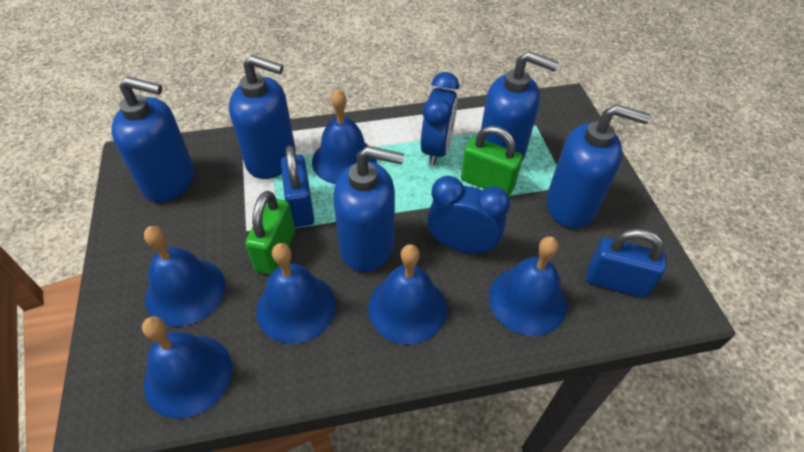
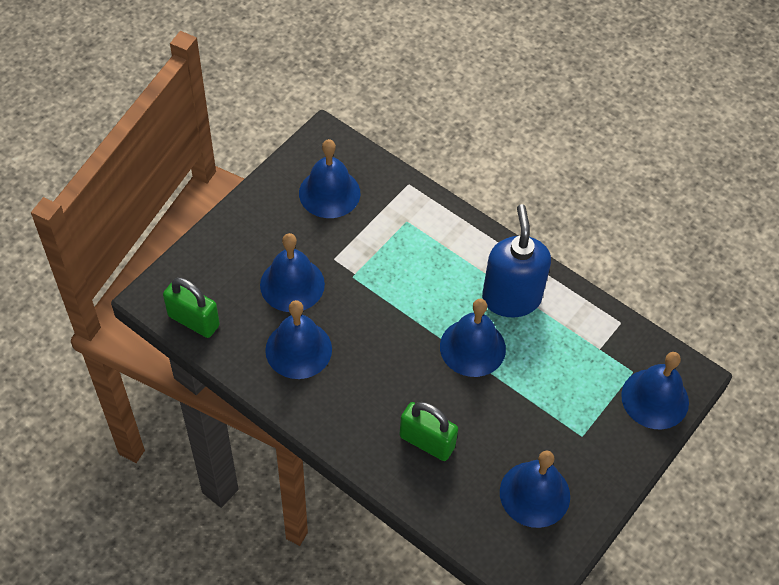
blue clock: [421,72,459,166] [427,176,510,254] = 2 -> none = 0
blue padlock: [281,145,314,227] [586,229,666,298] = 2 -> none = 0
blue soap dispenser: [111,76,194,203] [229,55,296,179] [333,146,404,272] [481,51,559,161] [547,104,651,228] = 5 -> [482,204,551,317] = 1

